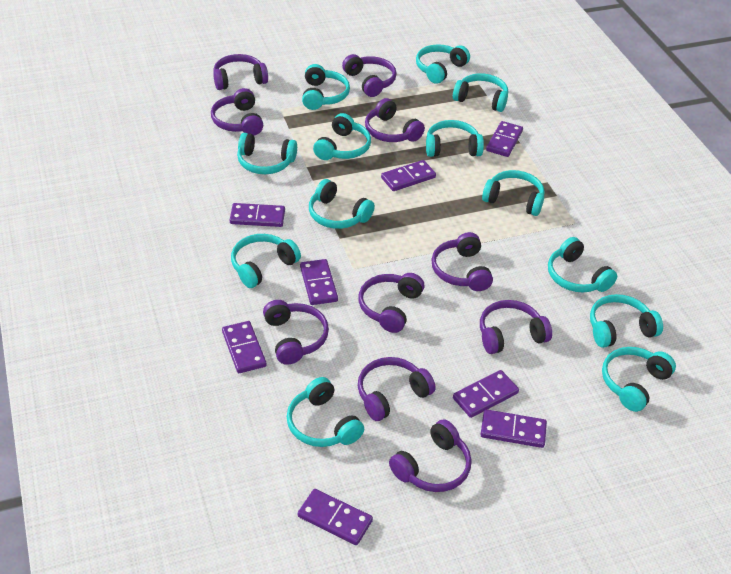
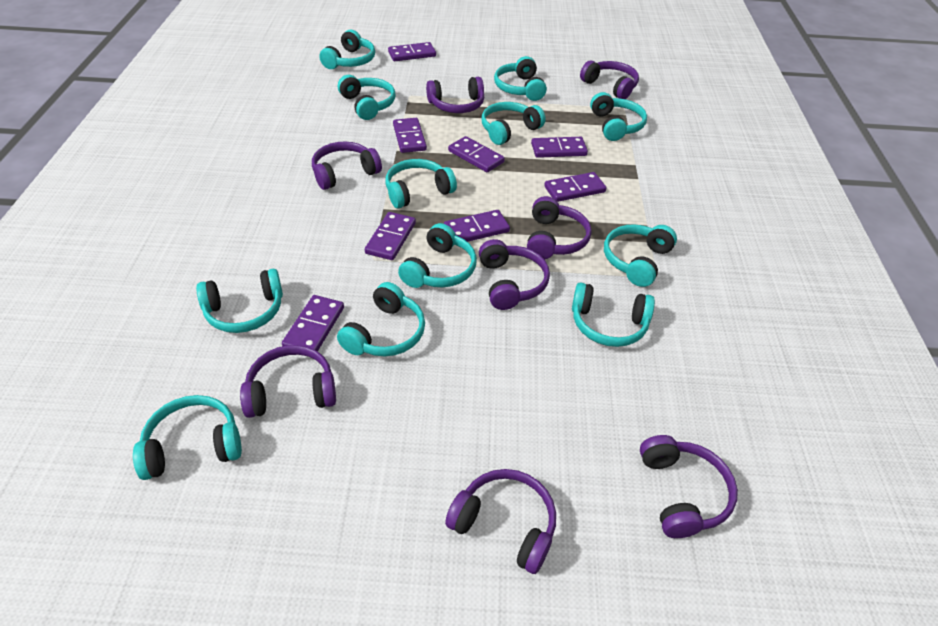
purple headphones: [211,88,263,135] [213,54,268,90] [263,300,329,365] [342,54,397,97] [358,357,435,421] [359,273,424,333] [365,98,425,142] [389,419,472,492] [431,232,493,291] [480,300,552,354] = 10 -> [240,345,336,418] [312,142,382,190] [426,77,484,113] [445,469,556,574] [479,239,550,310] [527,196,592,259] [580,61,639,99] [640,435,738,538] = 8
turquoise headphones: [231,234,301,288] [237,133,297,174] [287,377,364,447] [302,64,350,110] [309,179,375,229] [313,113,371,160] [416,44,470,84] [426,120,484,157] [453,73,508,112] [482,170,545,216] [548,237,617,292] [590,294,663,348] [602,347,676,412] = 13 -> [133,395,242,480] [196,269,283,333] [319,30,375,69] [337,282,425,356] [338,75,395,120] [386,159,457,208] [398,223,477,288] [481,102,546,145] [494,56,547,101] [572,282,655,347] [590,92,647,141] [604,224,677,287] = 12

